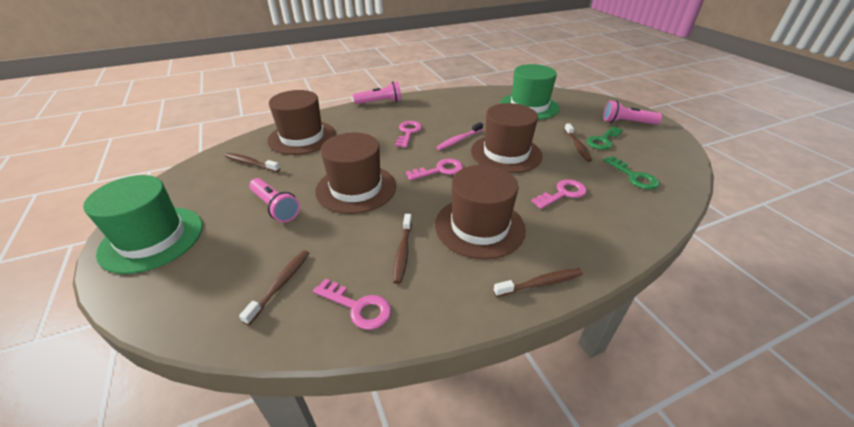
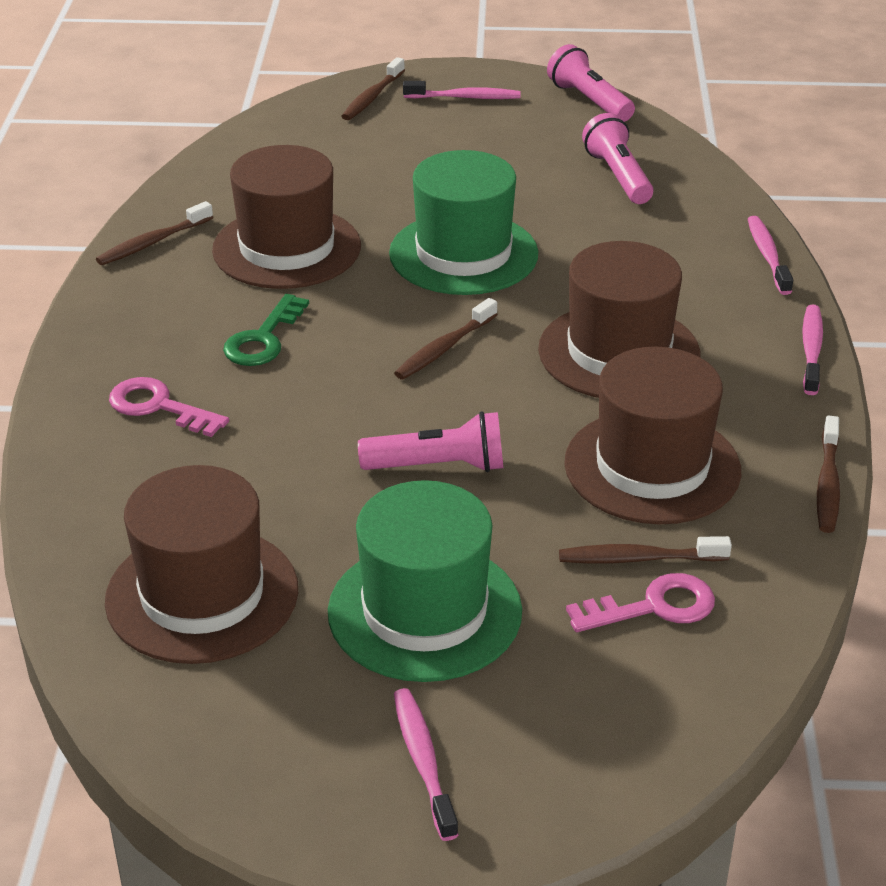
green key: [587,126,623,150] [603,156,660,190] = 2 -> [223,294,309,366] = 1
pink key: [313,278,391,330] [395,121,422,148] [406,159,463,181] [531,179,587,209] = 4 -> [109,377,229,437] [566,573,715,632] = 2
pink toothbrush: [436,122,483,150] = 1 -> [394,688,458,841] [403,81,521,99] [748,216,793,295] [802,305,823,395] = 4

